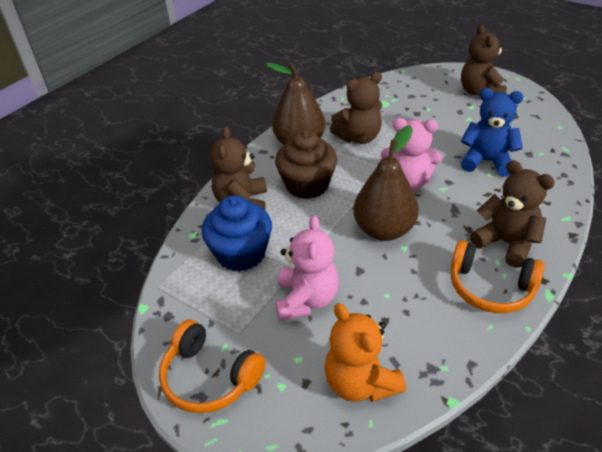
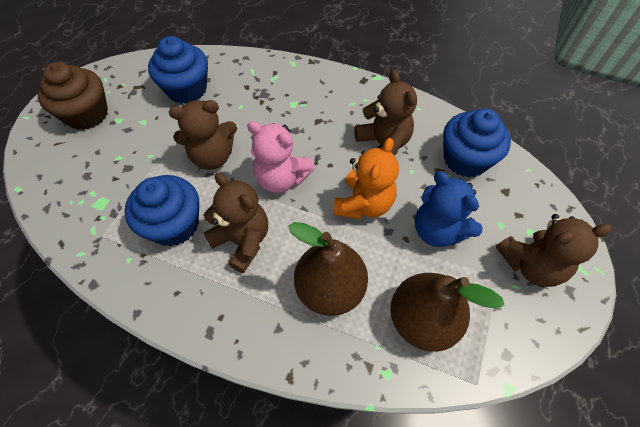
blue cupcake: [201,195,272,272] = 1 -> [124,175,199,247] [148,36,208,104] [443,108,511,178] = 3
orange headphones: [159,320,266,413] [451,240,545,313] = 2 -> none = 0
pink teddy bear: [276,215,339,321] [381,118,442,191] = 2 -> [247,121,315,193] = 1

